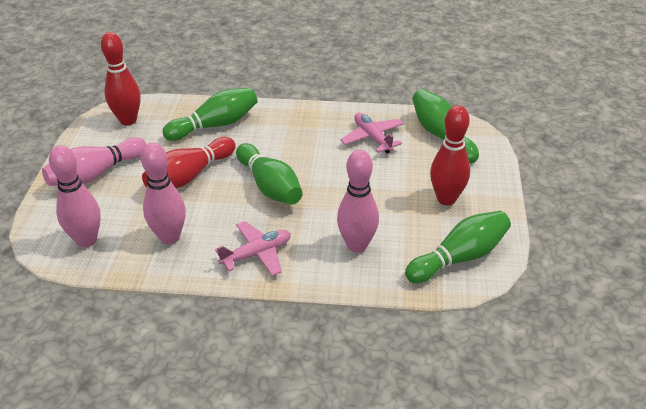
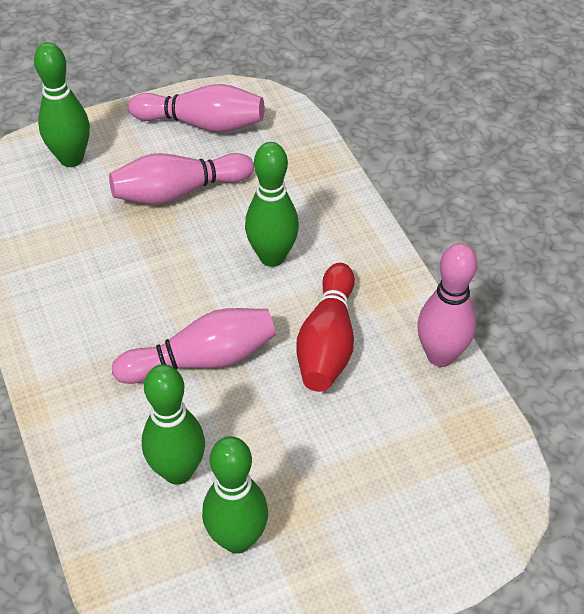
pink plane: [215,221,291,276] [340,113,404,153] = 2 -> none = 0
red bowling pin: [101,32,140,125] [142,137,236,188] [430,105,470,205] = 3 -> [296,263,355,392] = 1

